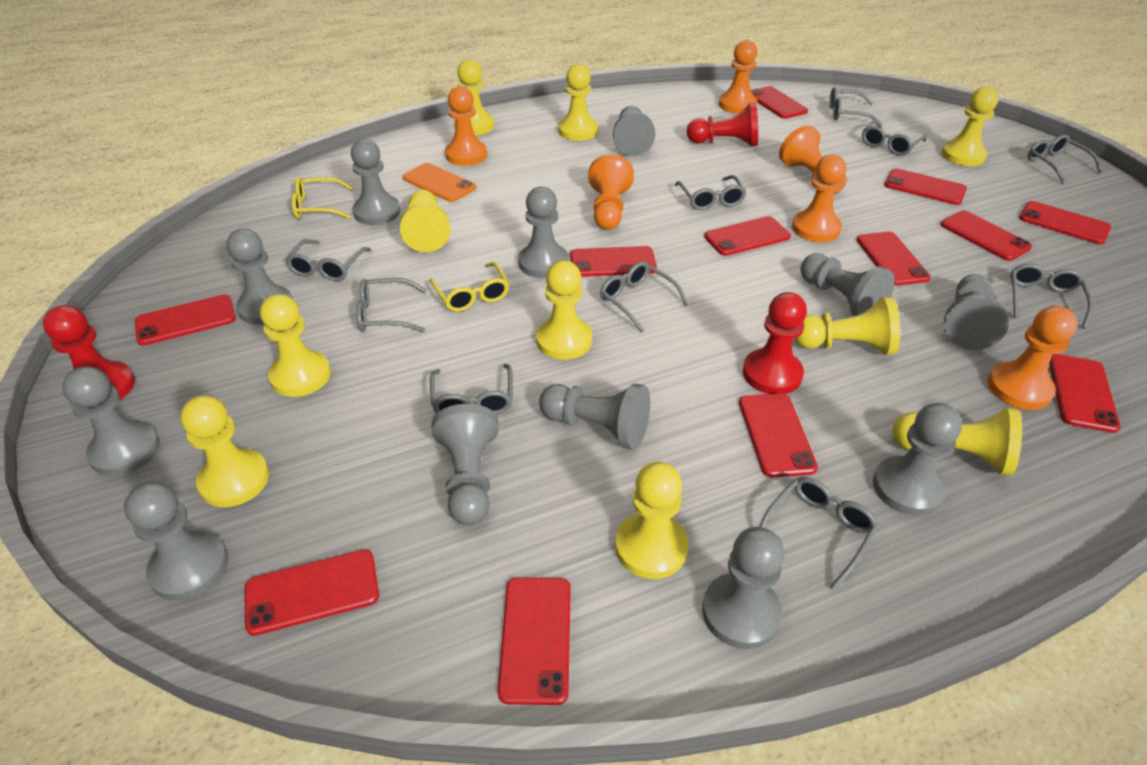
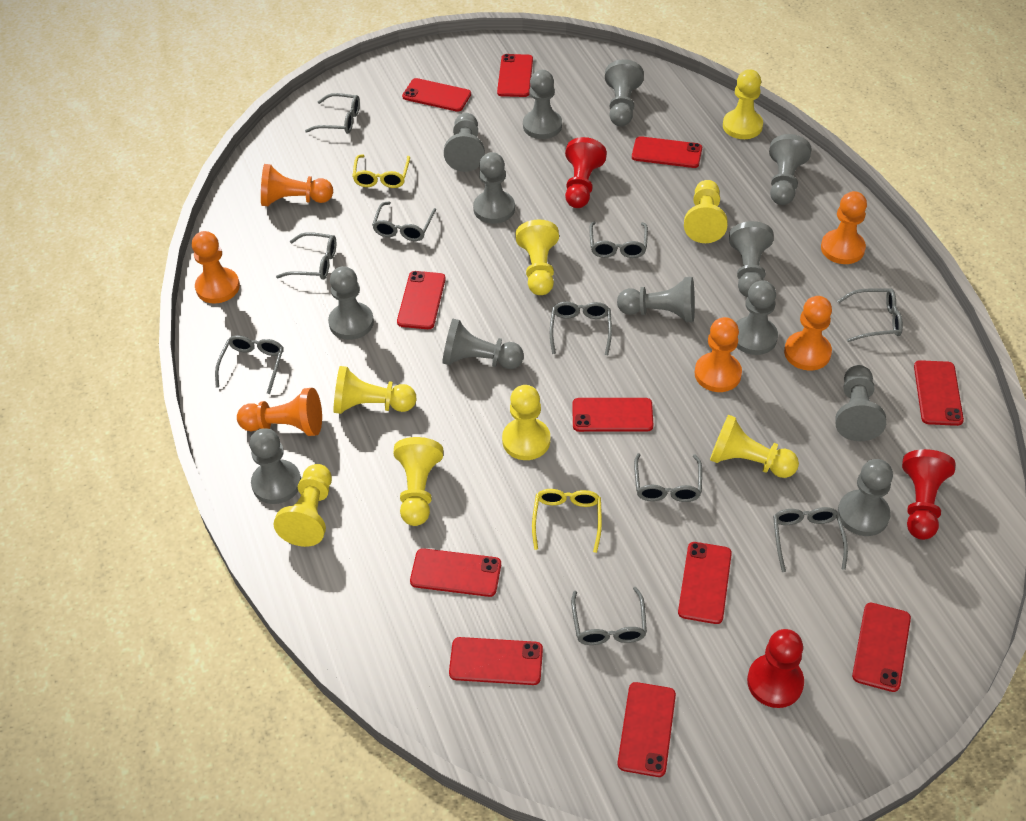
grey pawn: [62,366,160,476] [124,482,228,601] [227,229,293,325] [351,139,400,225] [432,404,499,525] [518,187,568,278] [539,384,650,450] [613,106,655,156] [702,527,785,649] [800,253,895,316] [873,403,962,516] [944,274,1009,350] = 12 -> [249,428,301,504] [328,266,374,340] [442,319,524,369] [444,113,485,172] [473,152,515,224] [523,70,562,139] [605,59,644,126] [617,277,695,322] [729,221,774,297] [736,280,778,355] [769,134,812,205] [835,365,886,441] [838,459,893,536] = 13
orange phone: [403,163,476,202] = 1 -> none = 0
red phone: [135,294,236,346] [244,549,379,636] [498,577,571,705] [570,246,657,277] [704,216,791,256] [739,393,818,478] [751,86,808,119] [857,232,931,286] [885,168,967,205] [941,211,1032,261] [1019,201,1111,244] [1049,354,1121,433] = 12 -> [397,271,446,329] [402,78,471,112] [410,548,501,597] [449,637,543,685] [497,54,533,97] [572,398,653,432] [618,682,676,777] [632,136,702,168] [678,542,732,624] [852,603,911,692] [914,360,964,426] = 11
yellow pawn: [180,395,269,507] [260,294,331,397] [400,189,451,252] [454,60,494,136] [536,260,592,360] [558,64,598,141] [615,462,688,579] [794,296,900,355] [892,407,1022,476] [941,86,999,166] = 10 -> [273,464,332,547] [333,366,416,414] [394,437,443,526] [502,385,550,460] [516,219,559,295] [684,180,728,243] [710,415,799,478] [723,69,763,139] = 8

